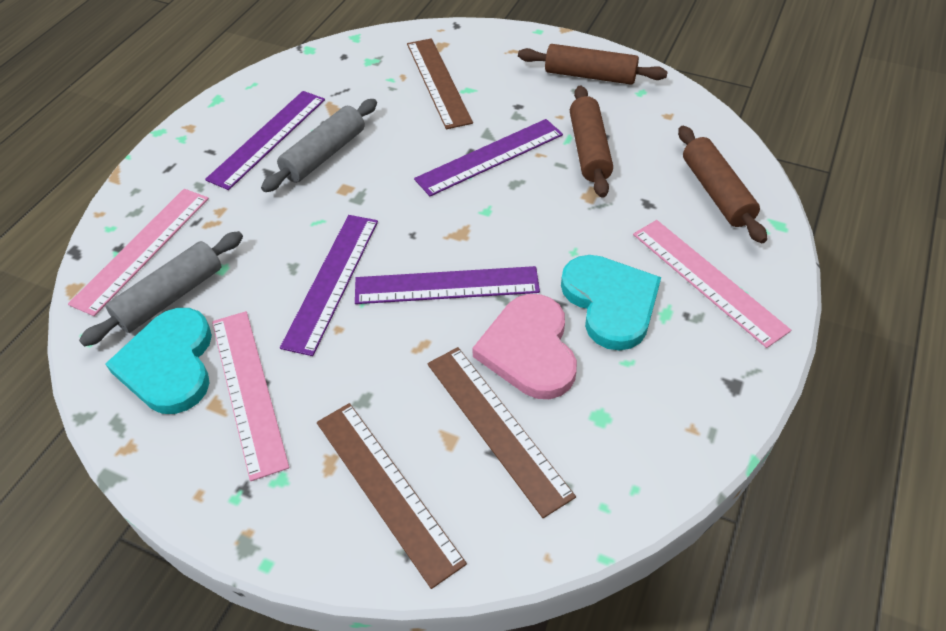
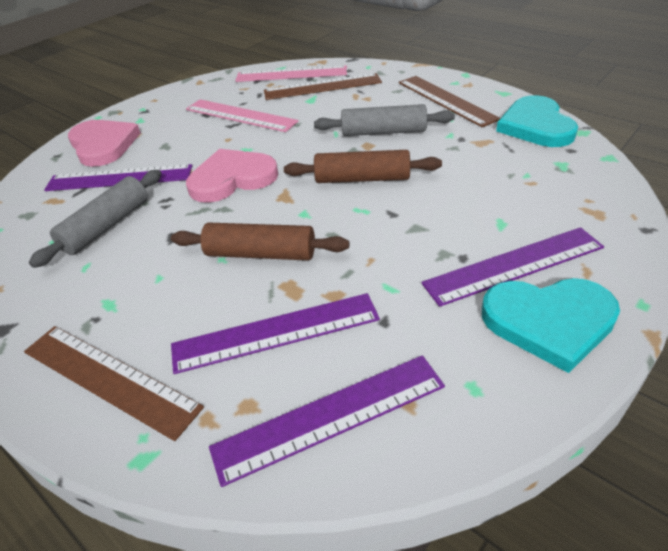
brown rolling pin: [518,44,667,85] [570,86,613,198] [678,126,767,243] = 3 -> [171,223,349,260] [284,150,442,183] = 2
pink heart: [472,294,577,399] = 1 -> [68,120,141,167] [186,149,279,203] = 2
pink ruler: [68,189,209,316] [212,311,289,481] [633,220,791,348] = 3 -> [186,99,299,132] [235,65,347,82] = 2

